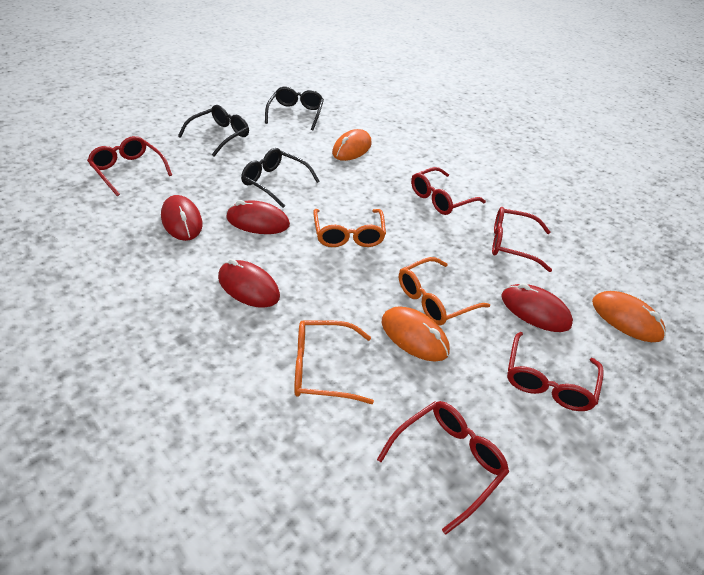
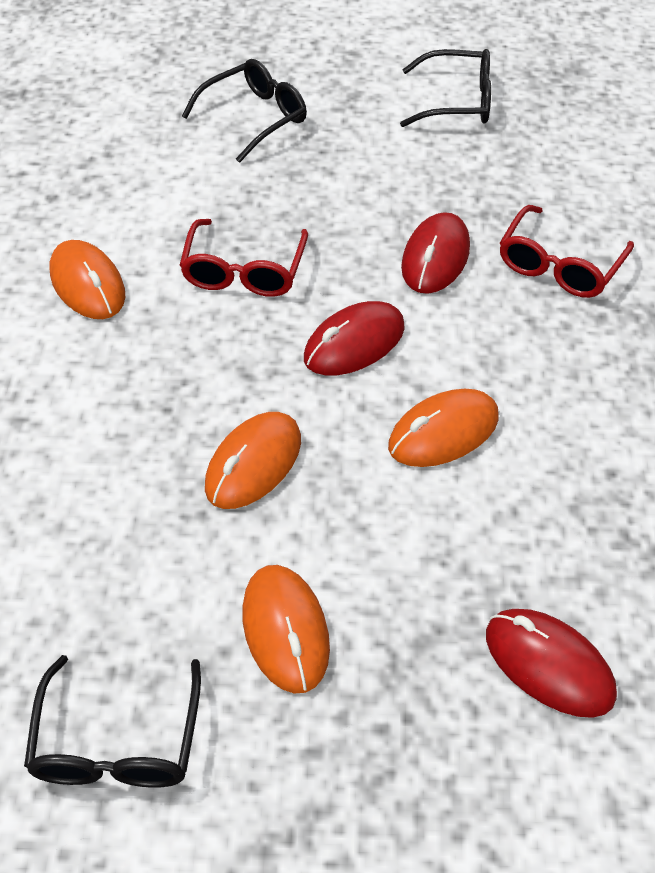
orange glasses: [294,320,374,404] [313,209,386,247] [399,257,490,325] = 3 -> none = 0
orange mouse: [332,129,372,161] [381,306,450,361] [592,291,666,342] = 3 -> [50,240,125,319] [205,412,301,509] [242,565,330,693] [388,389,499,467] = 4
red glasses: [87,136,172,196] [377,401,509,535] [411,167,486,215] [492,207,552,272] [507,332,604,411] = 5 -> [179,219,308,297] [500,205,634,298] = 2
red mouse: [161,195,203,241] [218,259,280,308] [226,200,290,234] [501,283,573,332] = 4 -> [304,301,405,375] [401,212,470,294] [486,609,617,718] = 3

